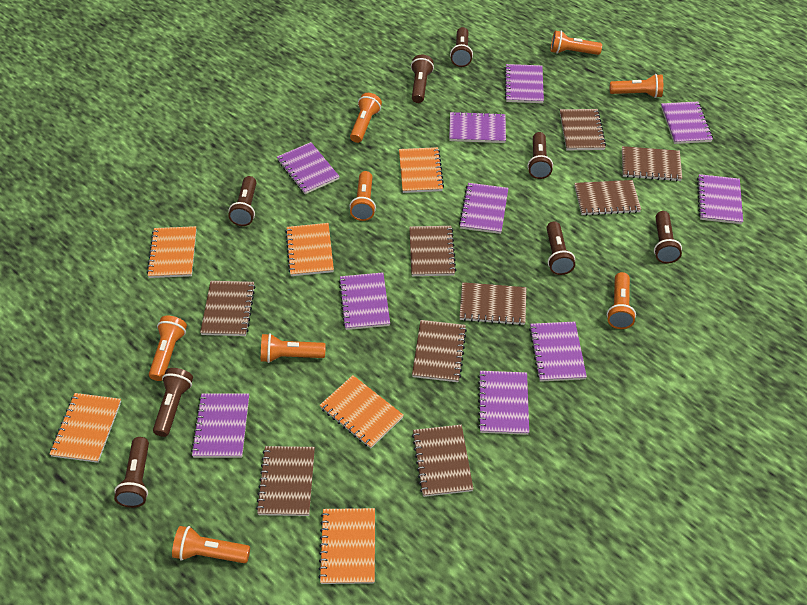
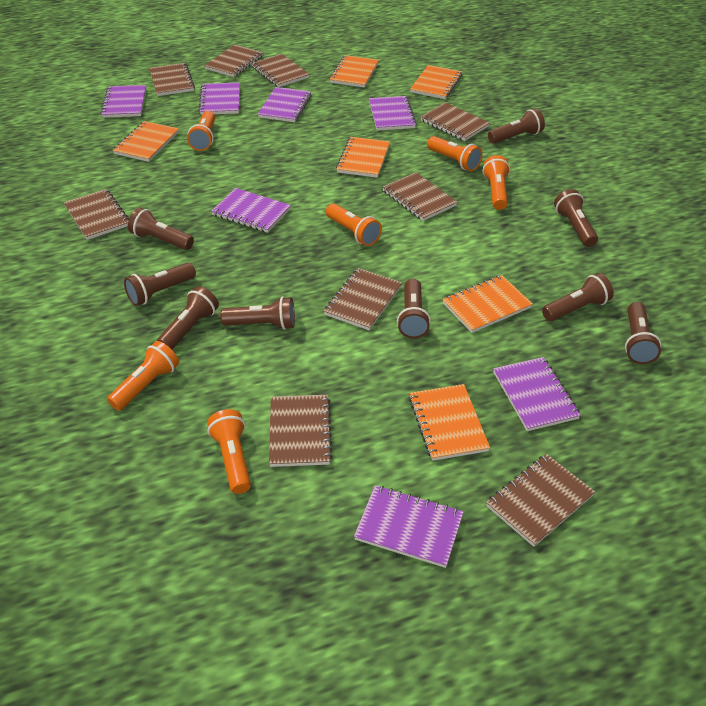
brown flashlight: [114,437,149,508] [153,368,193,437] [228,176,257,226] [411,55,434,103] [450,27,473,67] [528,132,553,179] [547,221,575,275] [654,211,682,264] = 8 -> [124,263,196,306] [128,208,194,250] [157,286,219,349] [220,296,295,330] [397,279,431,339] [488,108,545,144] [542,273,614,322] [554,189,598,247] [625,302,661,364] = 9
orange flashlight: [149,316,187,381] [172,526,250,563] [261,333,326,363] [349,171,376,221] [350,93,382,143] [551,31,602,55] [607,272,636,329] [610,74,663,98] = 8 -> [107,341,179,411] [187,111,215,151] [207,409,251,494] [326,204,382,246] [427,136,483,171] [482,155,510,210] = 6
purple notebook: [191,393,249,458] [277,142,340,194] [339,272,390,330] [449,111,506,143] [459,183,508,234] [478,371,529,435] [504,64,544,103] [529,322,587,382] [661,102,713,144] [697,174,743,224] = 10 -> [101,85,146,118] [198,82,240,115] [211,188,291,233] [258,87,312,122] [354,485,464,568] [369,96,417,131] [493,357,581,431] = 7

